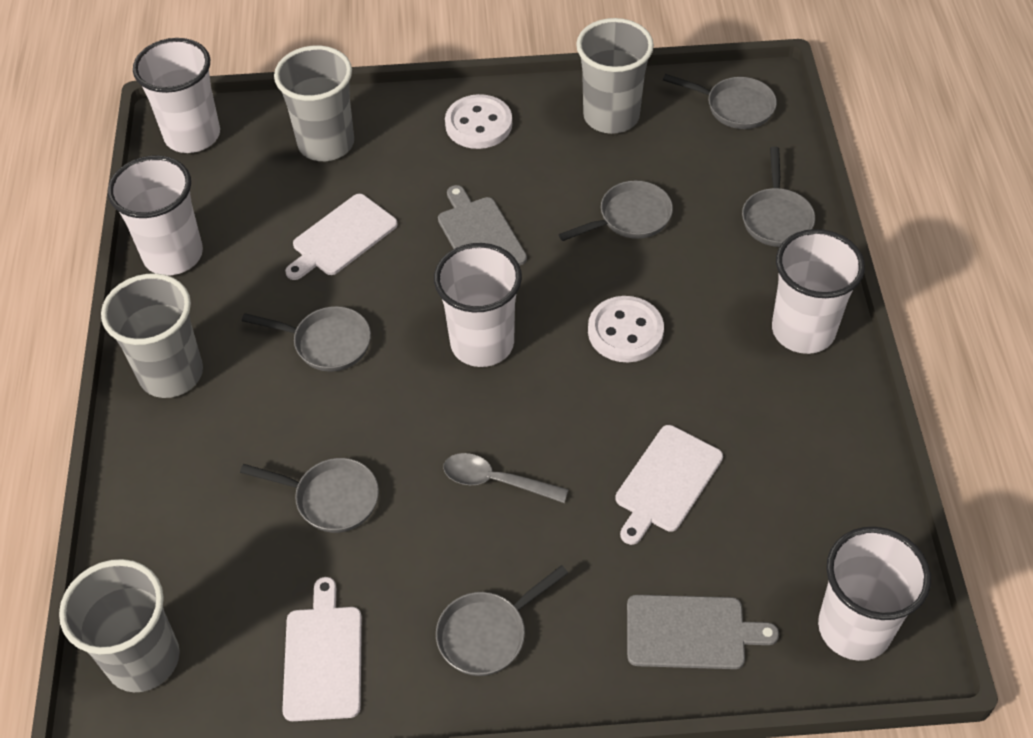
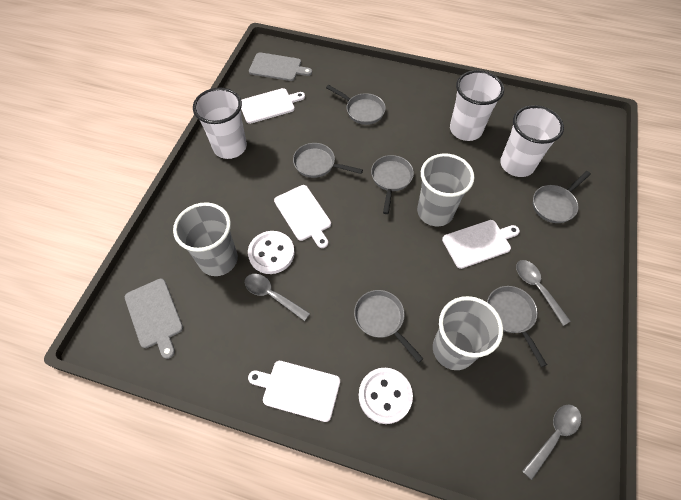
grey cup: [59,559,180,692] [101,273,203,398] [274,46,354,161] [576,18,654,134] = 4 -> [173,202,238,276] [417,153,474,226] [433,296,503,370] = 3
grey spoon: [443,453,569,503] = 1 -> [245,274,310,321] [516,260,571,326] [522,405,581,480] = 3
white cup: [108,156,203,276] [133,38,220,153] [434,243,522,367] [772,229,865,354] [818,527,931,661] = 5 -> [193,88,247,159] [450,70,504,141] [500,105,564,177] = 3
white cutting board: [282,577,362,721] [285,194,398,280] [615,425,723,545] = 3 -> [241,88,305,124] [248,361,340,422] [274,185,331,248] [442,220,520,269] = 4

